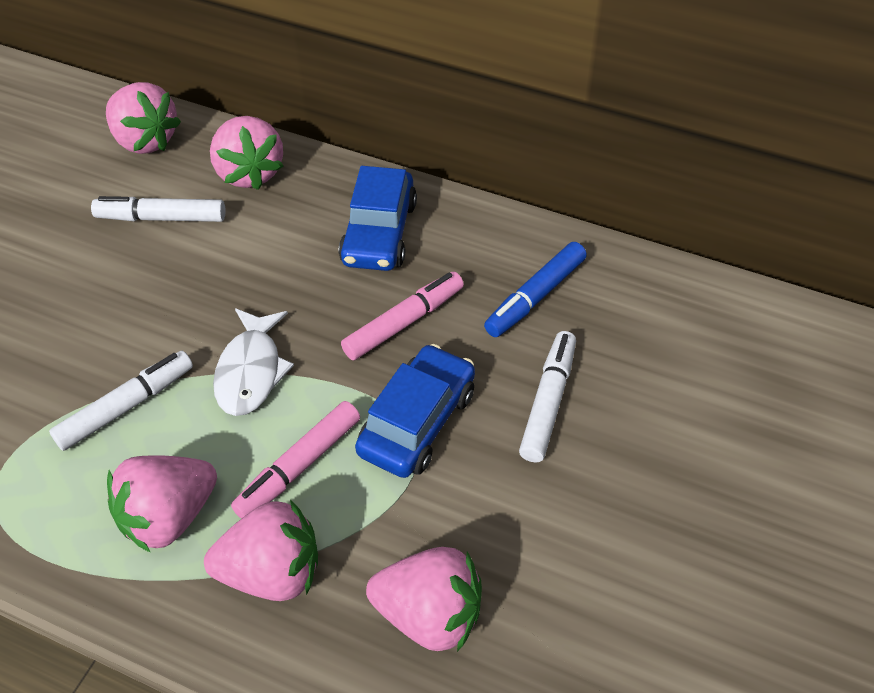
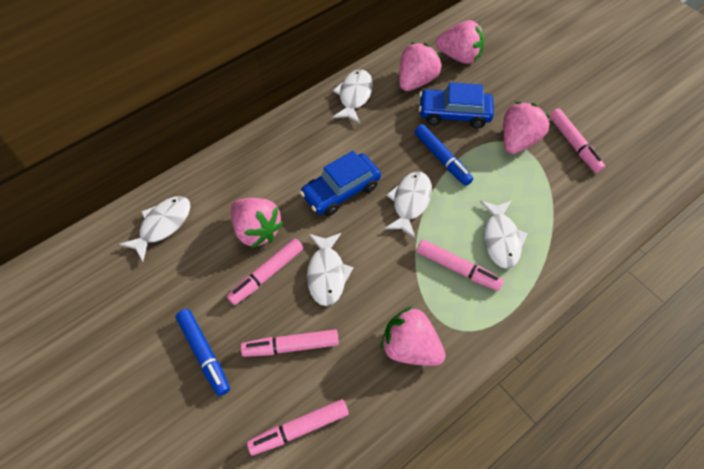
blue marker: [484,242,587,337] = 1 -> [176,309,230,396] [414,124,473,186] = 2
pink marker: [231,401,360,519] [341,272,464,360] = 2 -> [227,238,303,305] [241,329,339,357] [247,399,349,455] [417,240,504,291] [549,108,605,173] = 5
white fish: [213,308,294,416] = 1 -> [119,196,190,262] [307,233,353,306] [332,70,373,123] [384,172,432,238] [480,200,528,269] = 5
white marker: [49,351,193,451] [91,196,226,222] [519,331,576,463] = 3 -> none = 0

